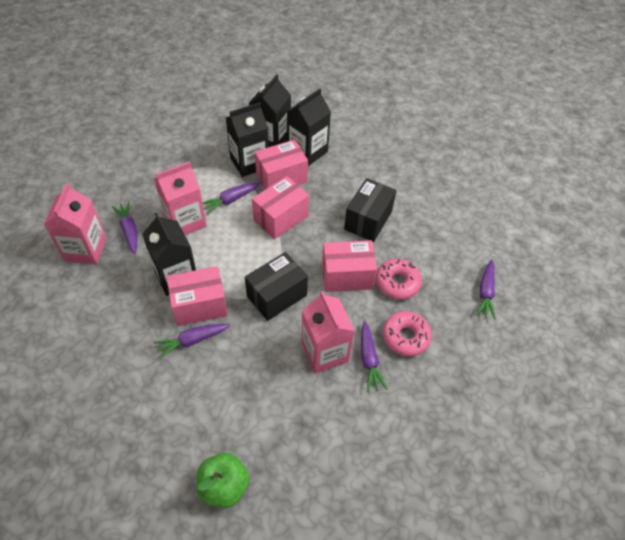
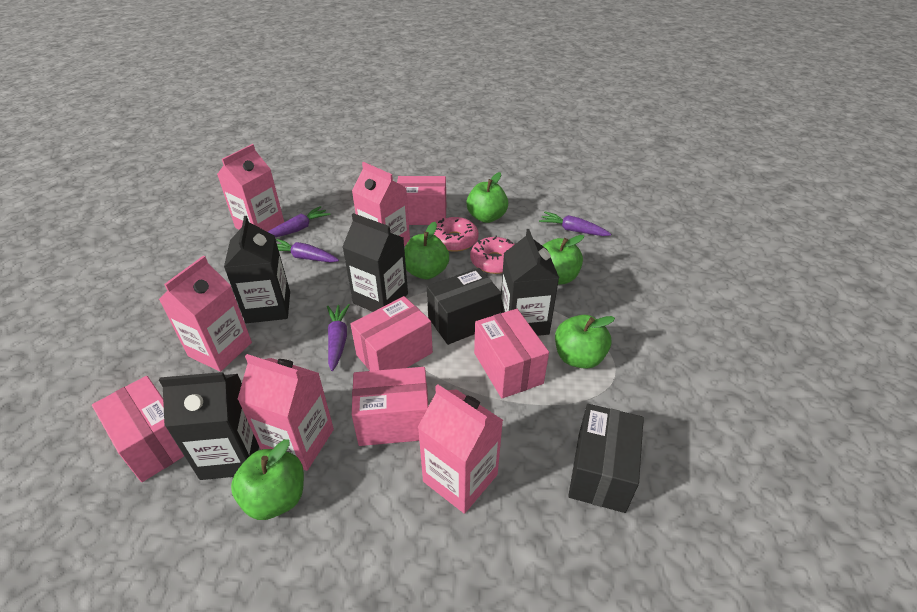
green apple: [197,453,250,508] = 1 -> [231,440,304,520] [404,222,449,279] [466,172,508,223] [542,235,584,285] [555,315,615,369] = 5
pink box: [167,266,228,326] [252,176,309,239] [255,139,308,190] [322,240,377,292] = 4 -> [92,376,184,482] [351,296,433,371] [352,367,428,446] [397,176,446,225] [474,309,549,398] = 5
pink carton: [44,183,107,264] [154,161,207,235] [301,291,355,374] = 3 -> [159,256,252,372] [217,144,284,232] [237,354,334,471] [352,162,410,246] [418,384,503,514] = 5
purple carrot: [112,201,137,255] [153,324,230,359] [202,182,261,215] [361,321,388,392] [476,259,496,320] = 5 -> [268,206,331,237] [276,239,339,262] [327,304,350,371] [539,212,611,236] = 4

